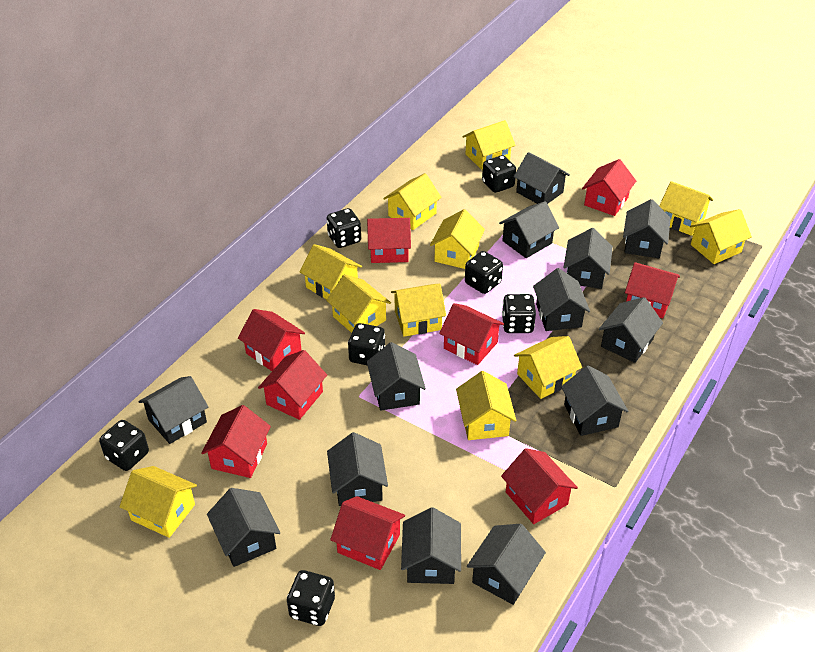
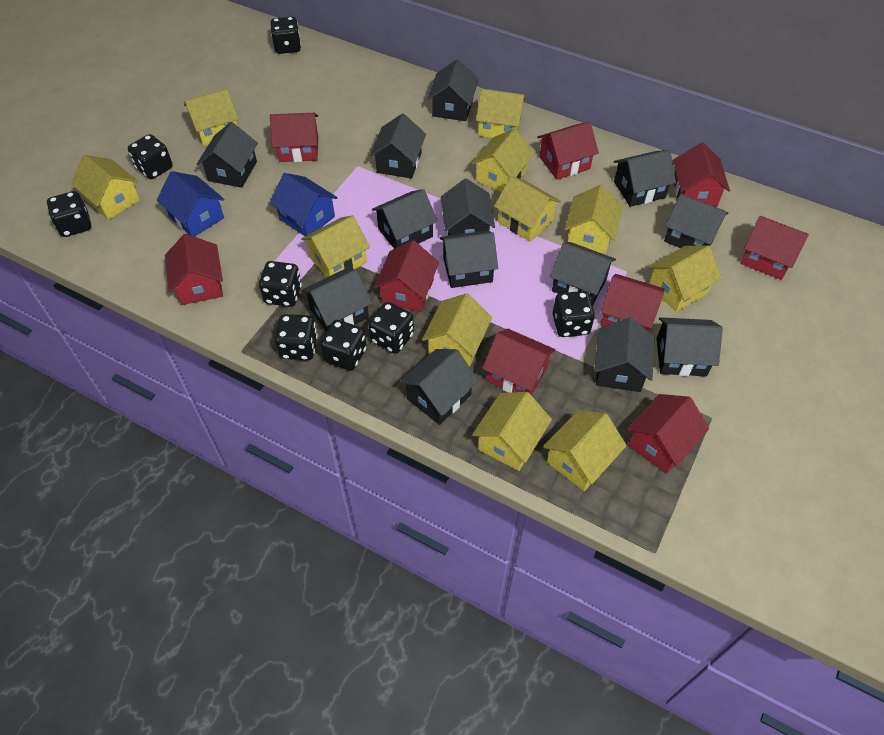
black dice: [99,420,149,471] [287,570,335,626] [327,208,361,248] [348,323,385,366] [465,251,503,294] [482,155,516,193] [502,294,536,333] = 7 -> [47,191,91,237] [128,134,173,179] [259,261,302,307] [271,17,301,54] [275,314,318,360] [320,320,367,371] [368,302,414,354] [553,291,595,337] = 8
blue house: none = 0 -> [157,171,224,237] [270,173,338,236] = 2

